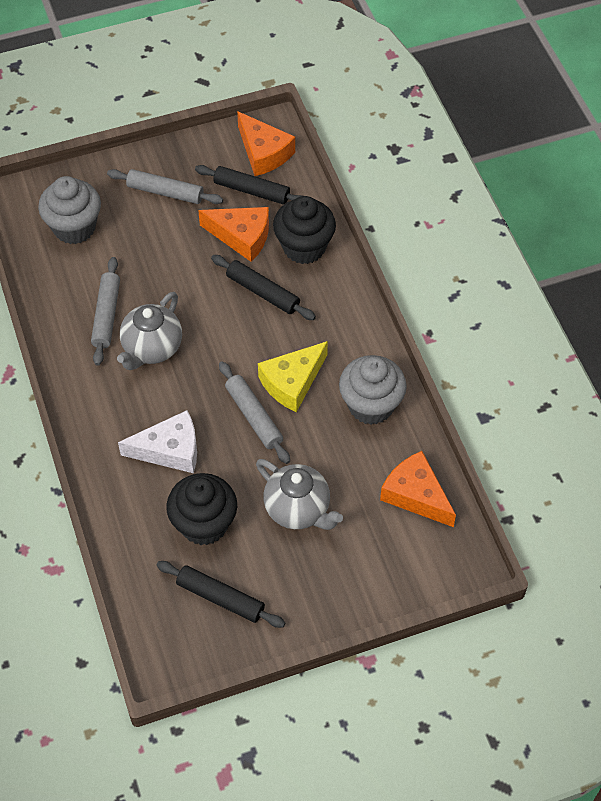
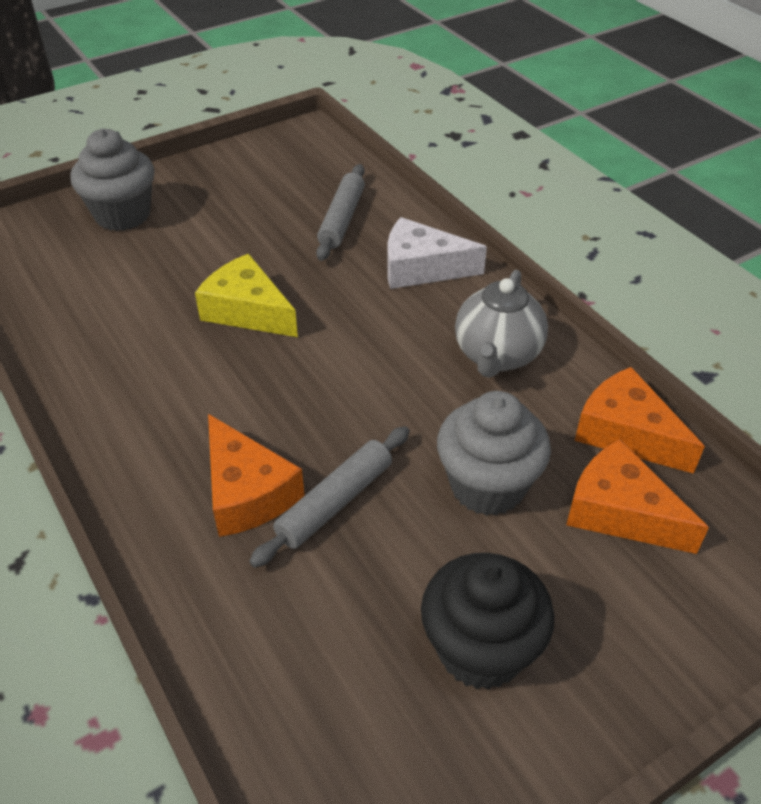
black cupcake: [166,473,237,545] [273,196,336,264] = 2 -> [421,553,555,690] = 1
black rolling pin: [156,561,285,628] [195,165,302,205] [211,255,316,320] = 3 -> none = 0
grey rolling pin: [91,257,120,366] [107,169,223,204] [219,361,290,464] = 3 -> [249,426,410,568] [316,164,365,261] = 2
grey teapot: [117,292,182,370] [256,459,343,530] = 2 -> [455,270,548,378] = 1

